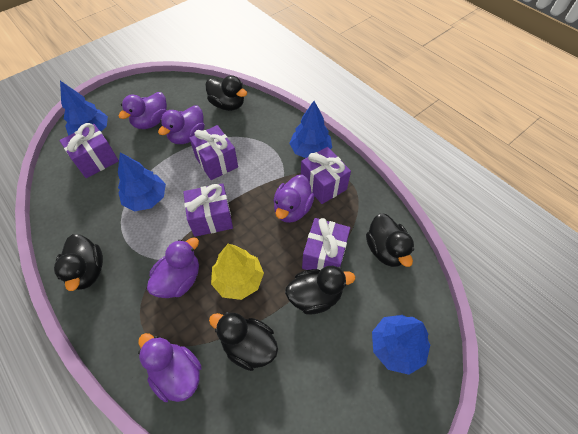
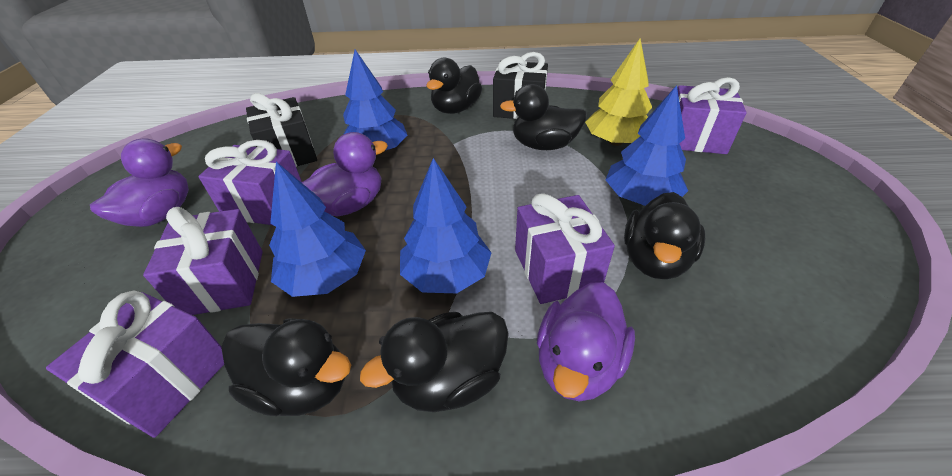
black gift: none = 0 -> [246,93,317,167] [493,52,548,119] = 2
purple duck: [118,92,167,129] [138,333,202,402] [147,237,199,298] [158,105,205,144] [273,175,314,223] = 5 -> [90,138,189,227] [301,132,388,216] [537,282,635,402] = 3

